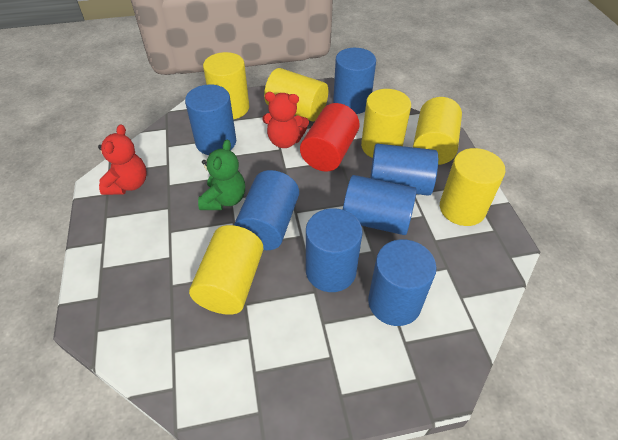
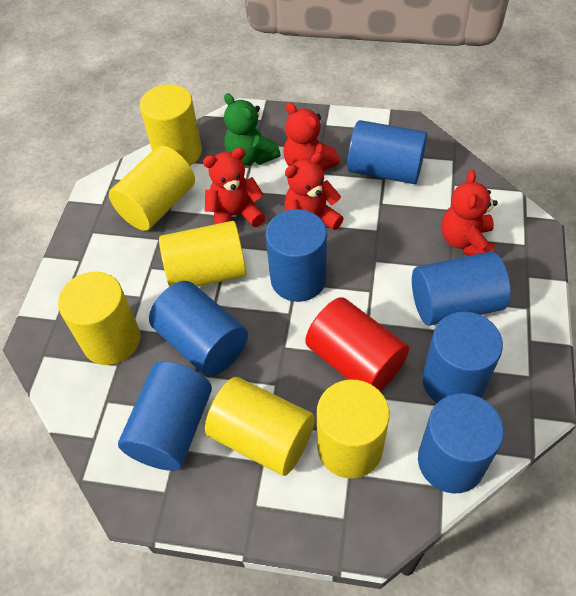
red teddy bear: [98,124,147,195] [262,92,309,148] = 2 -> [203,147,265,227] [284,103,340,171] [284,152,344,230] [442,170,498,256] = 4

